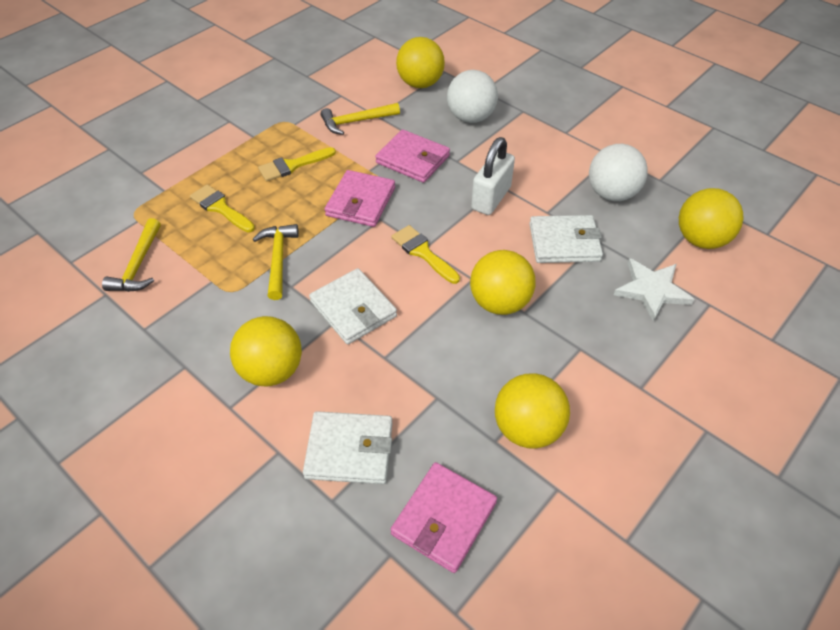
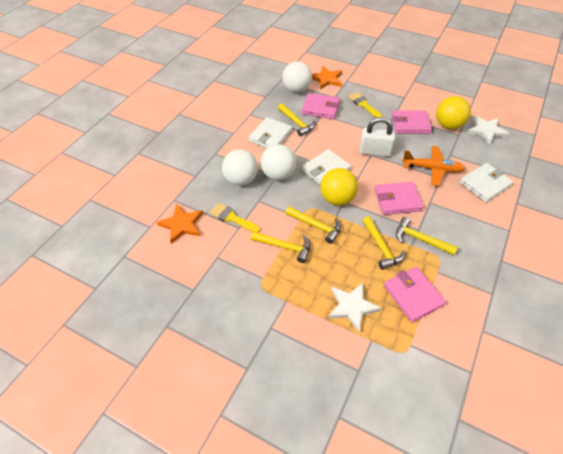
orange plane: none = 0 -> [402,146,466,186] = 1
orange star: none = 0 -> [157,205,203,244] [312,66,342,89] = 2
pink wallet: [324,170,395,227] [375,129,450,183] [390,462,497,573] = 3 -> [302,93,340,119] [375,182,424,215] [384,267,446,322] [392,110,432,134] = 4
white ball: [447,70,498,123] [589,144,648,201] = 2 -> [222,149,258,186] [261,144,296,180] [282,61,312,93] = 3
white star: [614,258,695,322] = 1 -> [328,283,382,333] [467,116,510,145] = 2
yellow ball: [230,316,302,386] [396,37,445,88] [470,250,536,315] [495,374,570,449] [679,188,743,249] = 5 -> [320,168,358,206] [436,96,471,130] = 2
yellow brush: [190,184,255,232] [258,147,336,181] [391,225,460,284] = 3 -> [209,203,260,233] [348,92,383,118] = 2
yellow hammer: [102,218,161,292] [252,224,299,300] [321,103,400,135] = 3 -> [250,231,310,263] [278,103,316,136] [285,206,341,244] [362,216,405,270] [396,217,458,255] = 5

